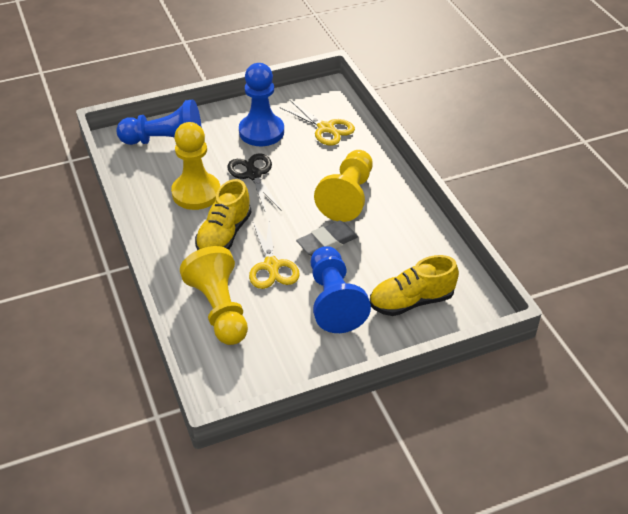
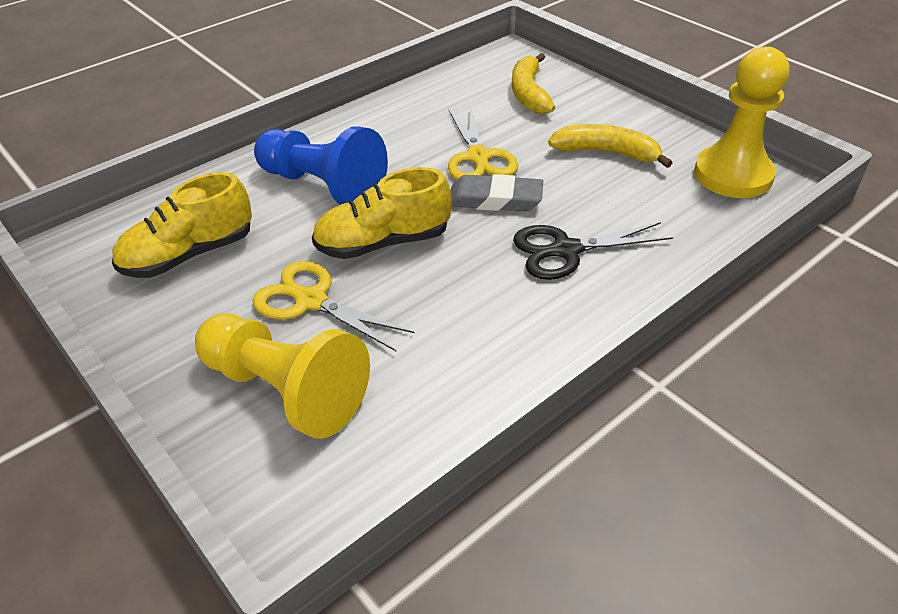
blue pawn: [116,100,202,145] [239,63,284,146] [311,246,371,333] = 3 -> [254,126,388,205] = 1
yellow banana: none = 0 -> [512,53,555,114] [548,124,672,168] = 2
yellow pawn: [171,122,220,210] [180,246,248,345] [314,150,373,222] = 3 -> [195,314,370,439] [694,46,790,198] = 2

